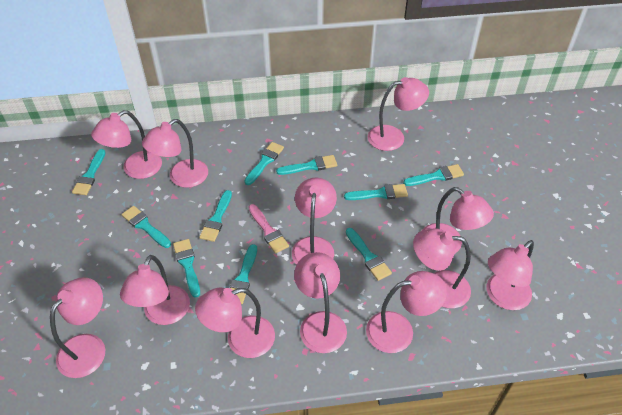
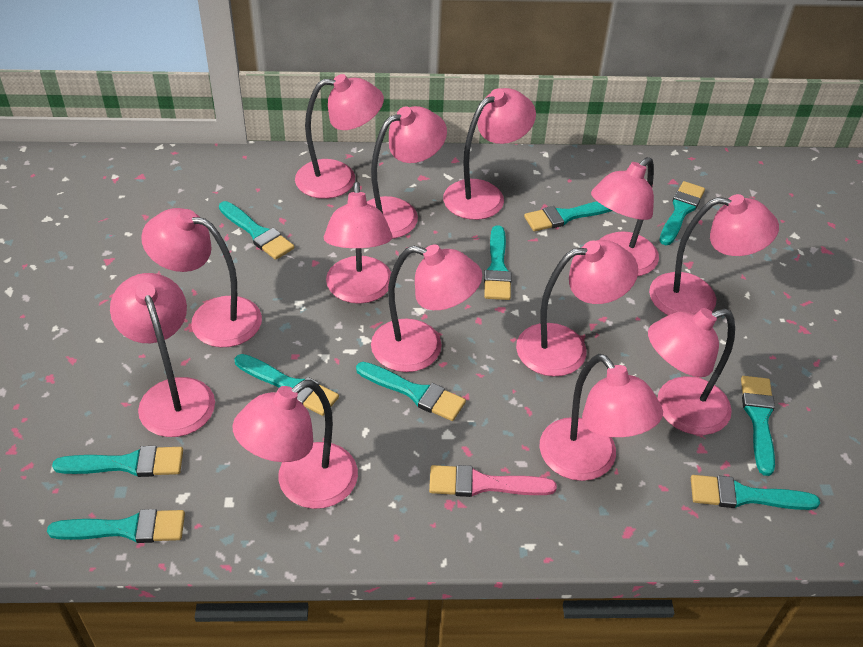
pink lamp: [50,277,105,378] [91,110,162,179] [120,255,190,325] [142,119,208,188] [195,288,275,358] [292,178,337,265] [294,252,347,353] [366,271,447,353] [368,77,429,151] [413,228,471,308] [422,187,494,253] [487,240,534,310] = 12 -> [110,273,215,437] [141,208,262,347] [232,380,358,509] [295,74,384,199] [324,182,392,304] [367,106,447,239] [371,244,482,372] [443,88,536,220] [516,240,638,376] [539,354,663,481] [591,157,659,276] [648,308,735,435] [649,194,779,315] = 13

